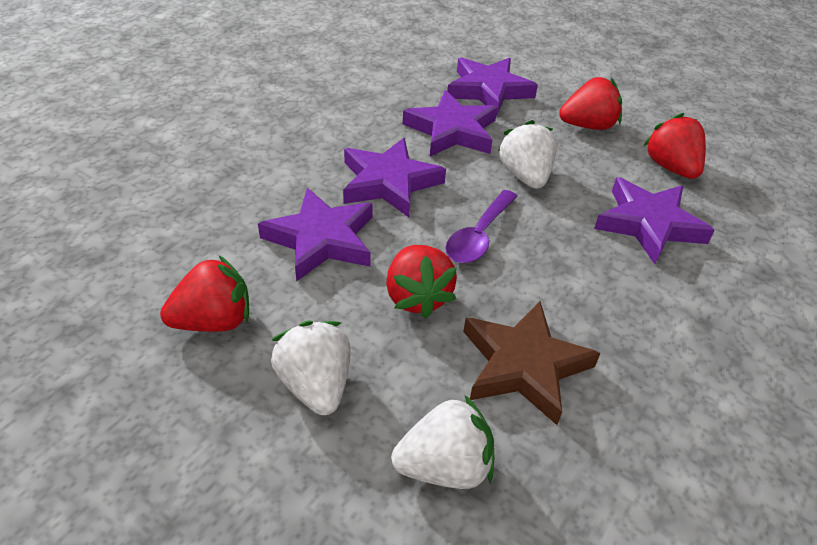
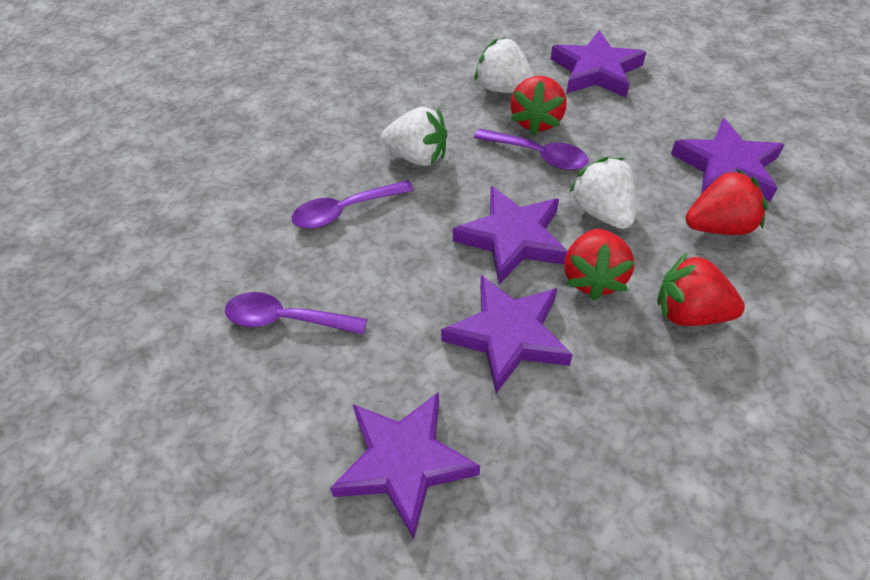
brown star: [463,301,600,425] = 1 -> none = 0
purple spoon: [446,190,517,263] = 1 -> [225,292,367,335] [291,180,414,229] [474,129,589,170] = 3

